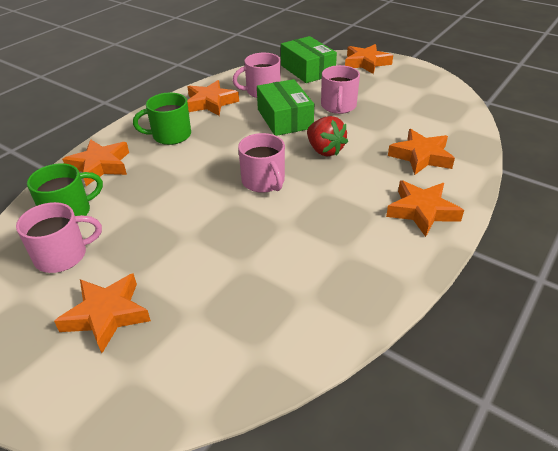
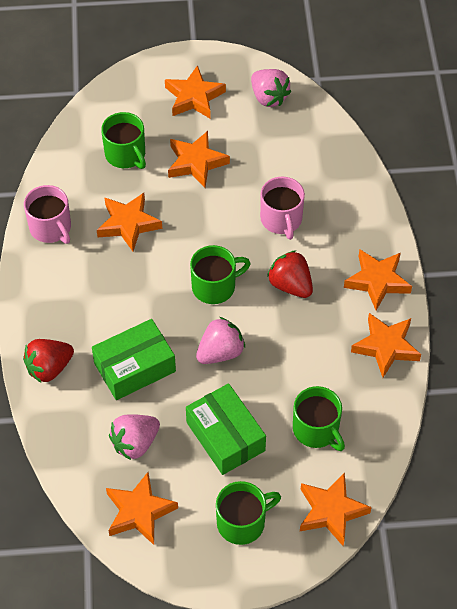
green mug: [27,163,103,223] [133,93,191,145] = 2 -> [101,112,146,169] [190,245,251,304] [216,481,281,545] [293,386,345,451] = 4
orange star: [54,273,151,353] [62,139,129,186] [187,80,239,116] [345,44,393,74] [386,180,464,237] [388,129,455,175] = 6 -> [97,193,162,251] [106,472,178,545] [165,65,226,119] [168,131,230,188] [300,472,372,546] [344,249,412,310] [351,313,421,377] = 7
pink mug: [16,202,102,273] [232,53,281,98] [238,133,285,193] [321,65,360,114] = 4 -> [24,185,71,244] [260,177,305,240] = 2
pink strawberry: none = 0 -> [109,414,160,460] [196,317,245,364] [251,69,291,107] = 3
red strawberry: [307,116,348,156] = 1 -> [23,339,74,383] [267,250,313,298] = 2

